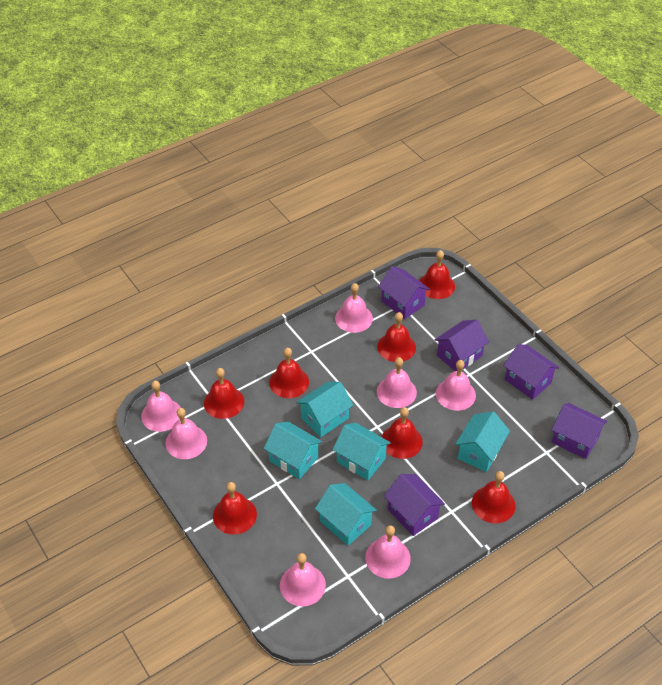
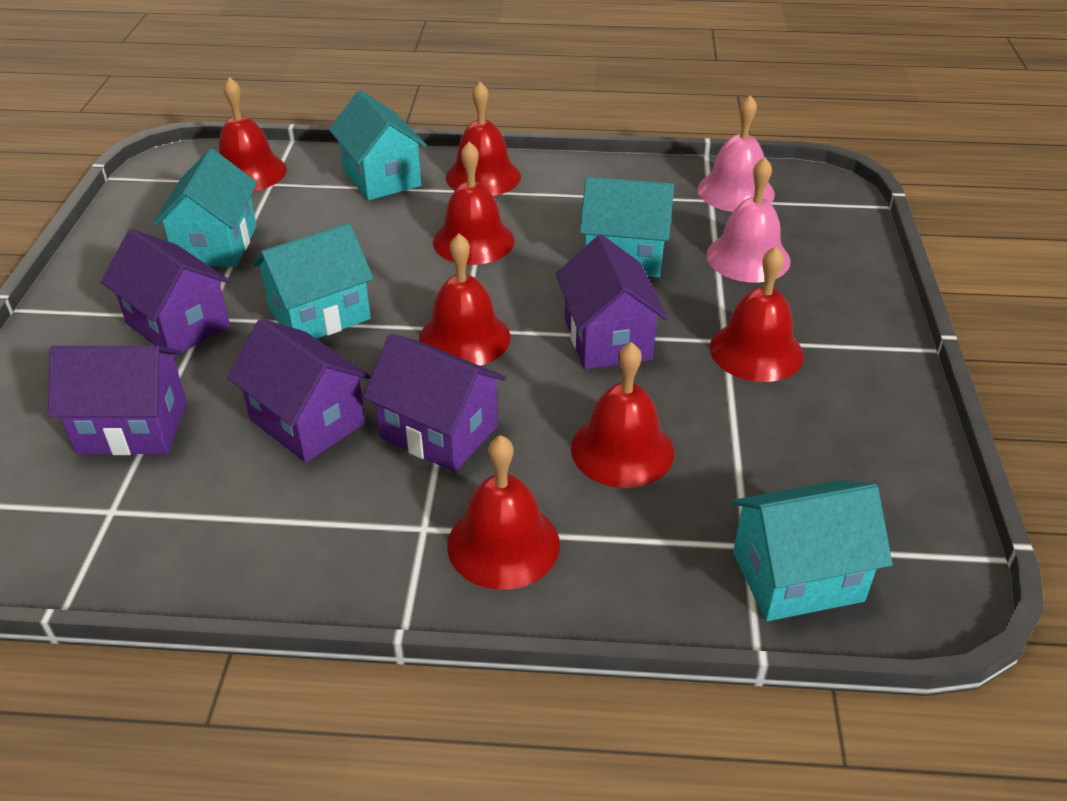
pink bell: [141,381,181,432] [165,408,207,459] [280,553,326,607] [335,283,373,333] [365,525,411,579] [377,357,417,408] [436,360,476,411] = 7 -> [698,95,775,212] [706,157,791,283] = 2

